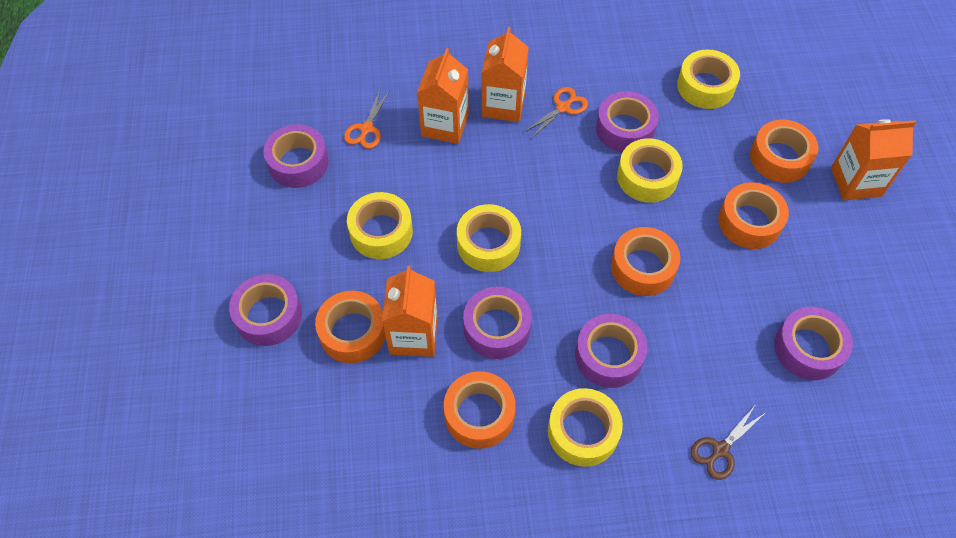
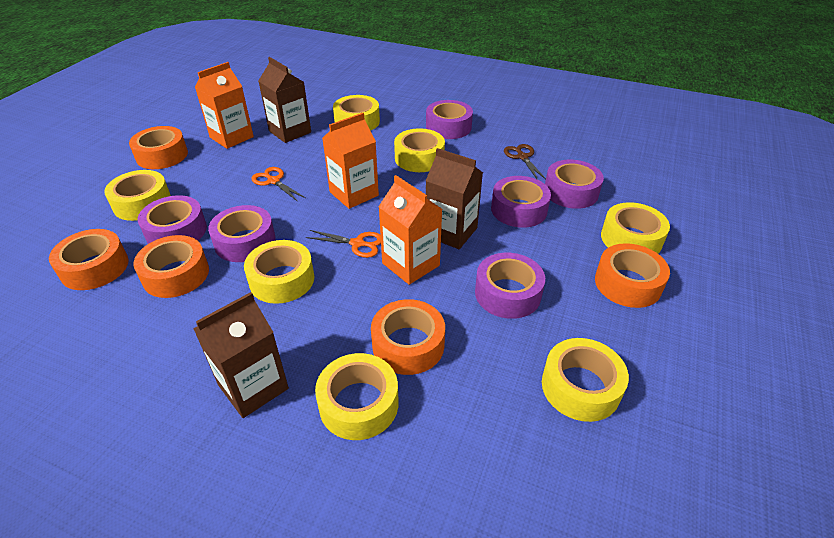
brown carton: none = 0 -> [193,292,289,418] [258,57,311,143] [426,148,483,249] = 3
orange carton: [382,266,438,357] [417,48,469,144] [482,27,529,122] [831,119,916,200] = 4 -> [195,62,254,149] [322,113,379,209] [379,175,442,285] = 3
yellow tape: [347,192,413,259] [457,204,521,272] [548,388,623,467] [617,138,683,203] [677,50,740,109] = 5 -> [104,170,171,221] [244,240,314,304] [315,353,399,440] [333,95,380,131] [394,128,445,172] [542,338,629,422] [601,202,670,253] = 7

